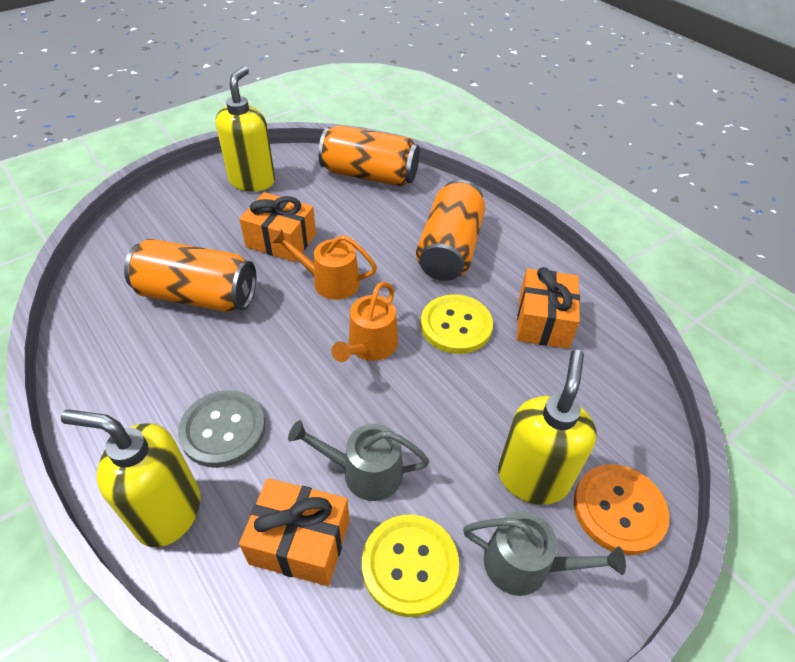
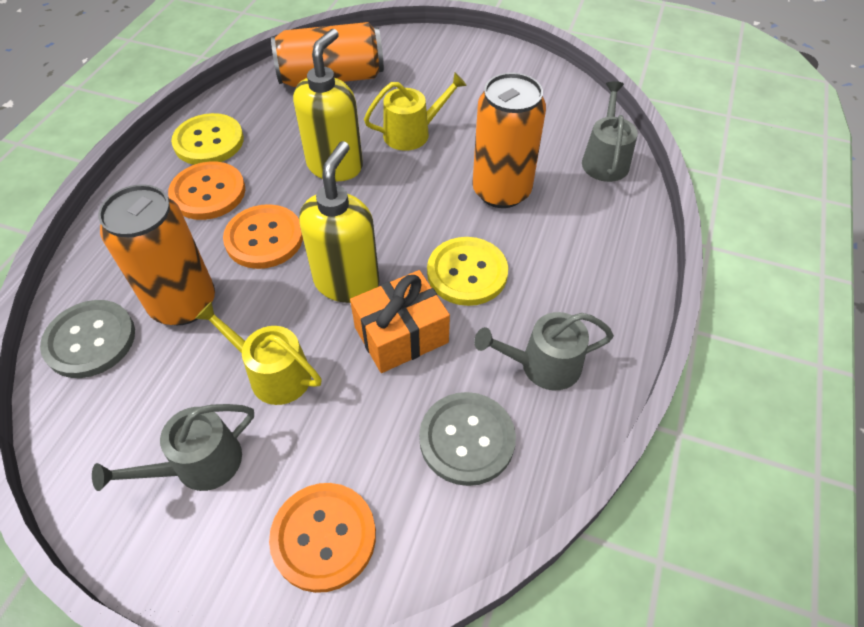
grey button: [178,390,265,468] = 1 -> [40,300,135,378] [419,392,516,486] = 2
grey watering can: [288,420,429,501] [463,511,626,596] = 2 -> [92,404,254,491] [474,312,614,390] [582,81,638,182] = 3
orange button: [574,464,669,555] = 1 -> [168,161,245,220] [223,204,303,269] [269,483,376,593] = 3
orange gift: [239,192,316,262] [239,478,350,586] [517,267,580,349] = 3 -> [350,270,450,373] = 1
orange watering can: [271,229,377,300] [331,282,398,362] = 2 -> none = 0
yellow soap dispenser: [61,410,200,547] [216,66,275,192] [498,350,597,505] = 3 -> [293,29,363,181] [299,141,379,303] = 2
yellow watering can: none = 0 -> [195,301,322,405] [364,73,467,151] = 2

